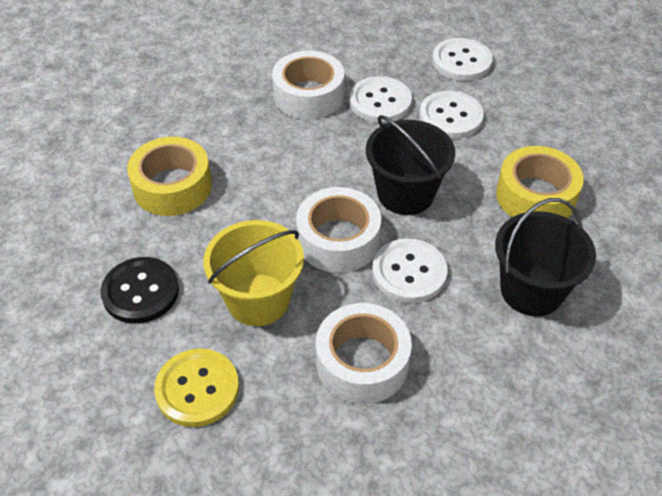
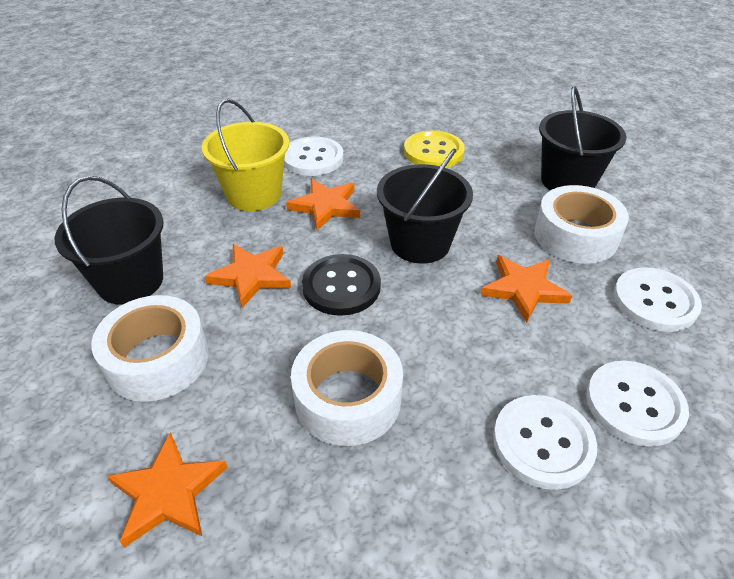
black bucket: [366,115,455,215] [495,198,596,316] = 2 -> [55,176,164,304] [377,148,473,264] [539,86,627,190] = 3
orange star: none = 0 -> [107,432,228,548] [205,244,291,308] [286,179,360,230] [481,255,572,322] = 4
yellow tape: [127,137,212,216] [496,146,584,218] = 2 -> none = 0

